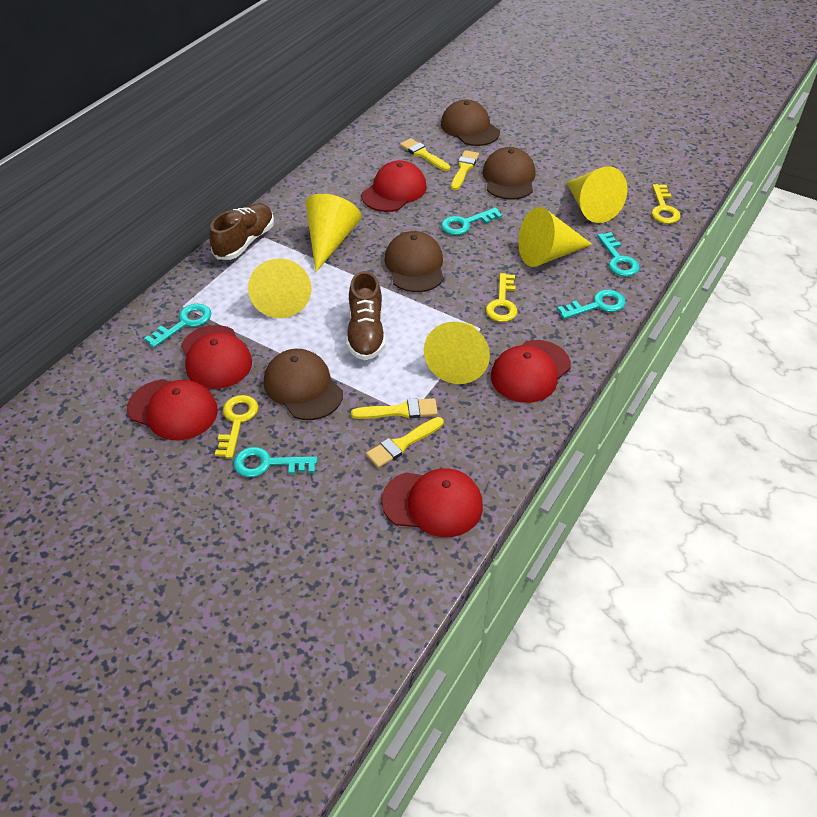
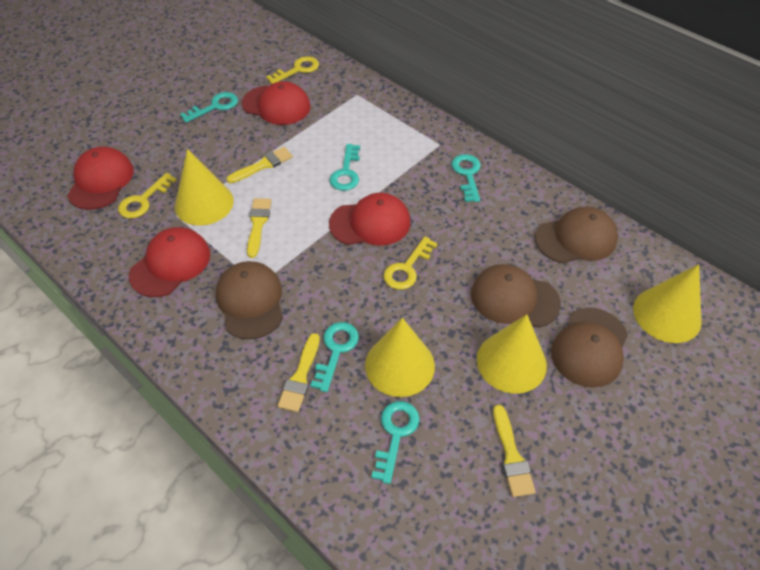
brown shoe: [209,203,274,260] [346,271,386,360] = 2 -> none = 0
red cap: [127,379,218,440] [181,325,252,389] [362,160,427,212] [382,468,483,537] [491,340,571,403] = 5 -> [67,147,134,210] [129,227,210,297] [242,82,311,125] [329,193,410,246] = 4
yellow cone: [248,258,311,318] [306,194,361,272] [424,322,490,384] [518,207,593,267] [567,166,627,223] = 5 -> [175,149,234,226] [365,318,435,397] [477,314,547,394] [633,264,702,343] = 4

